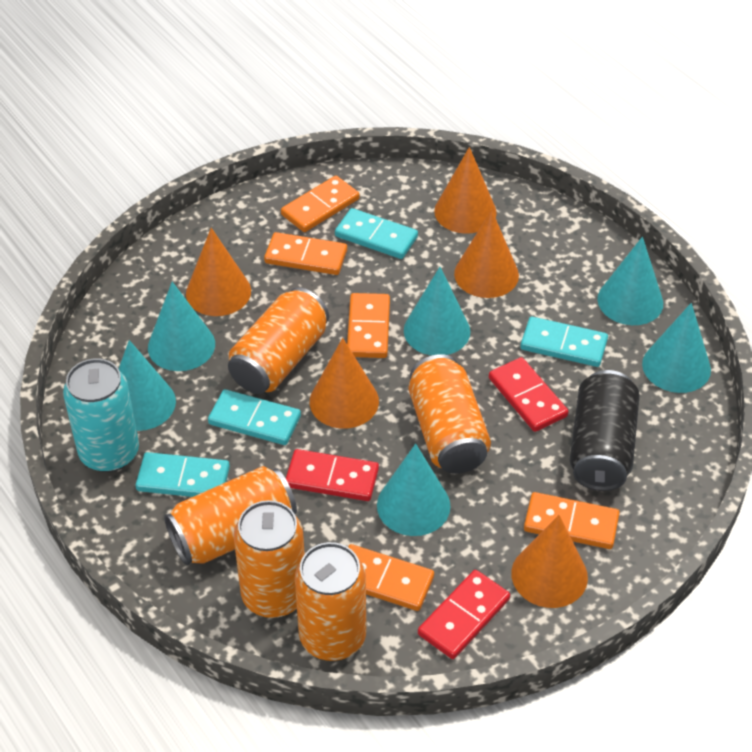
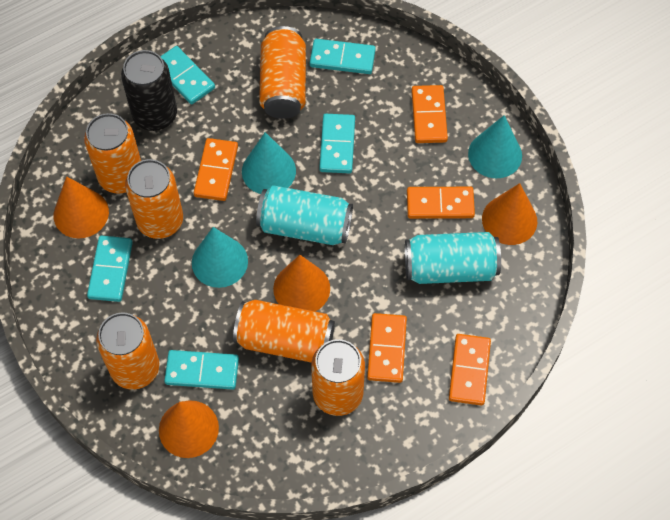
orange can: [164,466,297,565] [228,287,329,394] [234,500,305,618] [295,542,366,661] [409,354,491,474] = 5 -> [84,113,141,194] [96,312,160,390] [125,159,183,239] [233,300,335,362] [259,26,306,119] [311,339,365,416] = 6
orange cone: [186,228,251,316] [310,338,379,429] [434,147,497,234] [454,210,519,298] [511,515,588,608] = 5 -> [54,176,109,238] [159,400,219,458] [273,255,330,311] [482,183,537,245] = 4
red domino: [286,449,379,501] [418,570,510,659] [489,357,569,432] = 3 -> none = 0
turquoise can: [63,358,139,472] = 1 -> [256,185,353,245] [405,232,501,284] = 2
turquoise cone: [119,340,176,431] [148,282,215,371] [377,444,451,536] [404,267,471,355] [597,237,663,325] [642,303,711,393] = 6 -> [192,227,248,288] [242,132,296,194] [468,115,522,178] = 3
turquoise domino: [135,452,230,497] [208,389,301,445] [335,208,418,259] [520,317,608,367] = 4 -> [87,236,133,302] [160,46,215,104] [164,350,239,390] [310,39,376,74] [319,114,355,173] = 5

